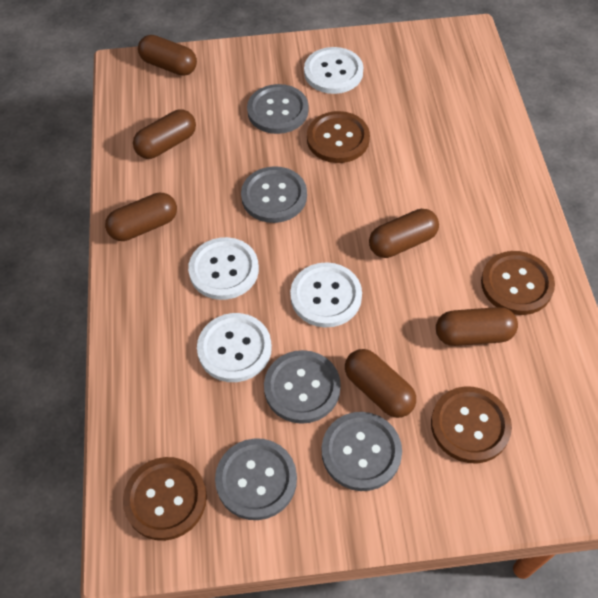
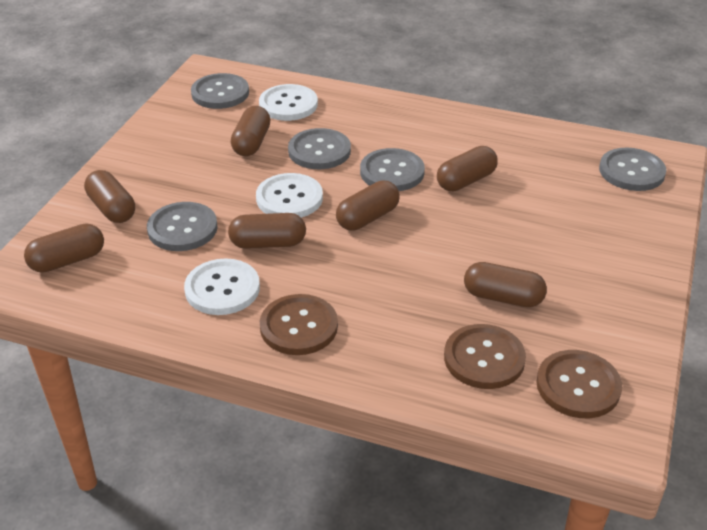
brown button: [123,457,207,541] [307,111,370,163] [431,386,512,463] [481,251,555,315] = 4 -> [260,294,338,355] [444,324,526,389] [536,350,622,418] = 3
brown capsule: [105,192,177,241] [133,109,196,159] [138,35,197,76] [345,349,416,418] [369,209,439,258] [436,307,518,346] = 6 -> [24,224,104,273] [84,170,135,223] [228,213,306,249] [231,106,271,156] [336,180,400,231] [437,146,498,191] [464,262,547,307] = 7
white button: [188,237,259,300] [197,313,272,382] [290,262,362,328] [304,47,363,94] = 4 -> [184,258,260,315] [256,173,323,218] [259,84,318,121] = 3

